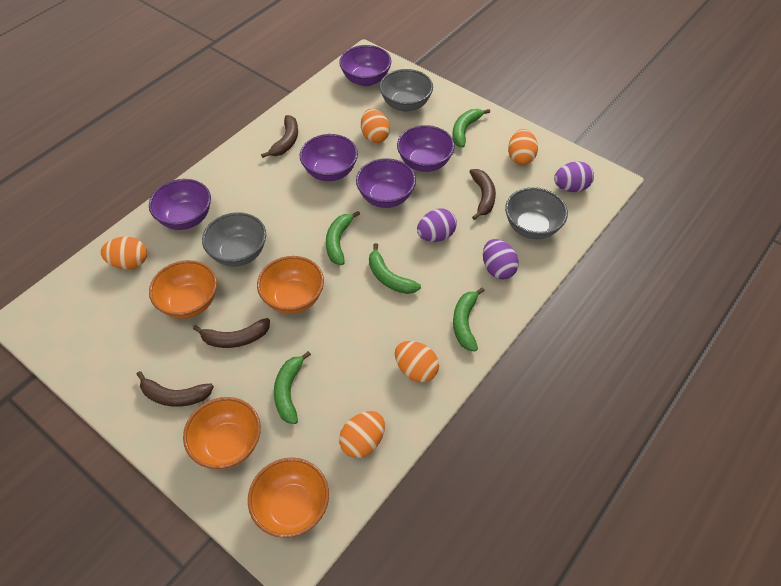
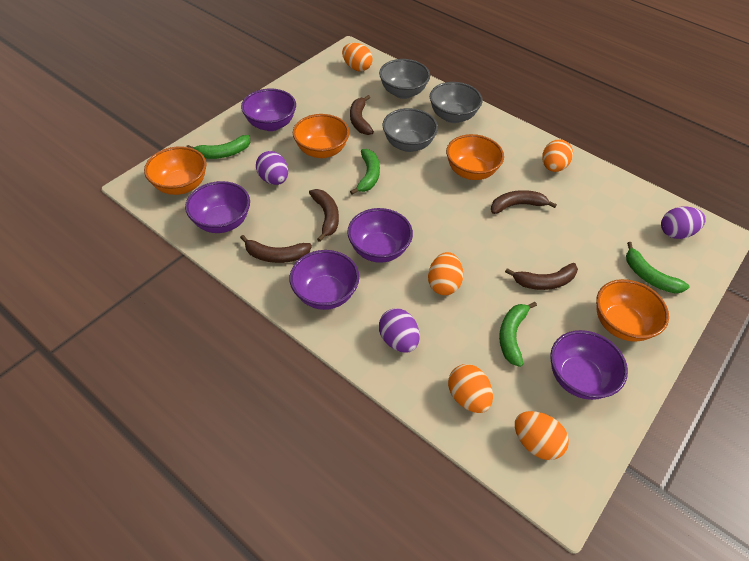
brown banana: [137,371,214,407] [193,318,270,348] [261,115,298,158] [469,169,496,220] = 4 -> [240,235,312,263] [309,189,339,242] [350,95,374,135] [491,190,557,214] [505,263,578,290] = 5
green banana: [274,351,311,424] [326,211,360,265] [369,243,421,294] [452,109,490,148] [453,287,485,351] = 5 -> [186,135,250,159] [350,149,380,195] [499,302,537,367] [626,242,689,293] = 4

